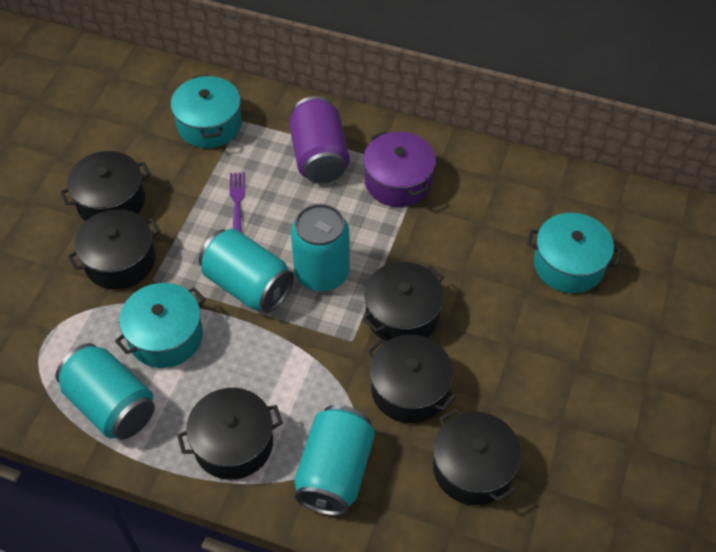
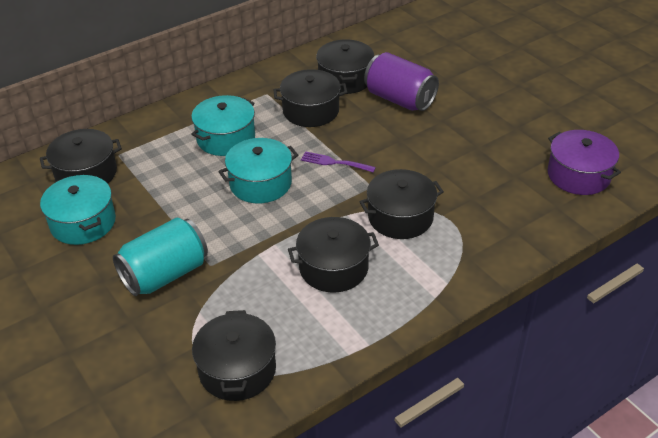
turquoise can: [56,343,155,440] [199,229,294,313] [291,204,350,291] [294,405,375,516] = 4 -> [113,218,208,296] = 1

